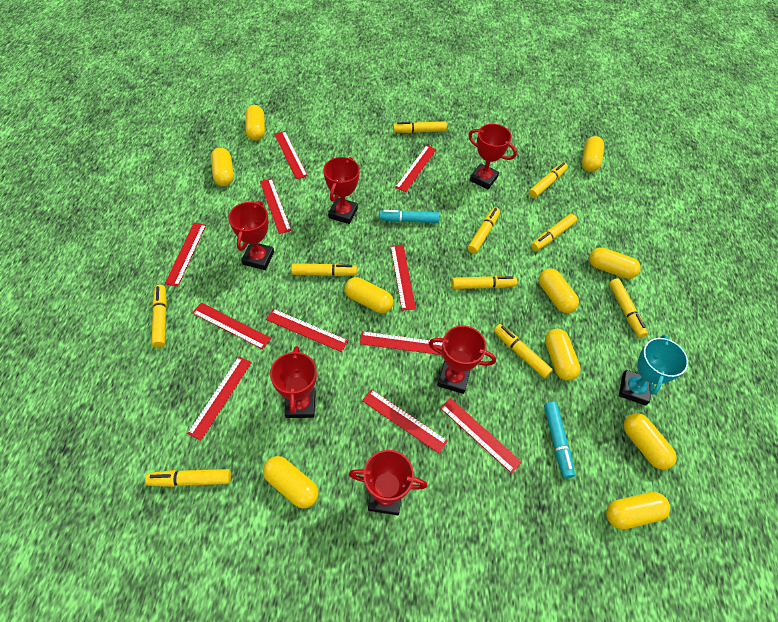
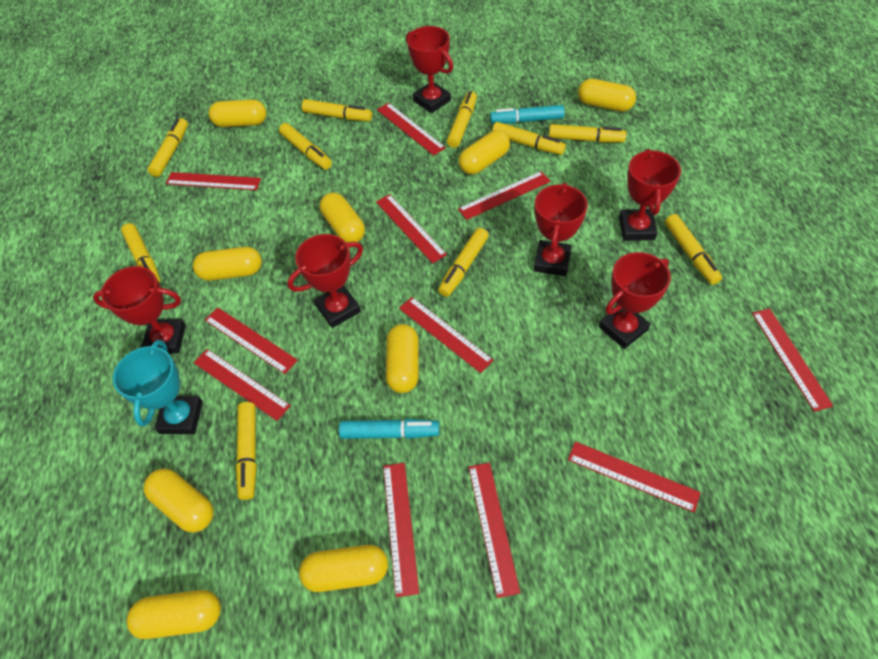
yellow capsule: [211,148,234,186] [245,105,265,141] [263,456,318,509] [345,277,393,313] [539,269,579,313] [545,329,581,381] [582,136,604,172] [589,247,641,279] [606,492,670,530] [624,413,677,470] = 10 -> [127,590,221,639] [143,469,214,533] [193,247,262,281] [208,99,267,127] [299,545,388,592] [320,192,365,243] [386,324,419,393] [459,130,510,175] [578,79,636,112] = 9

